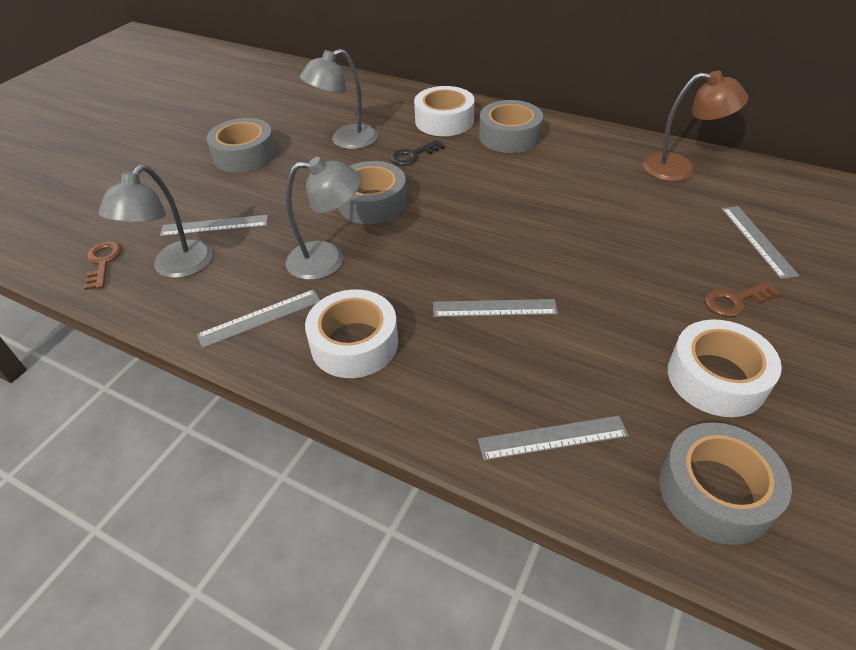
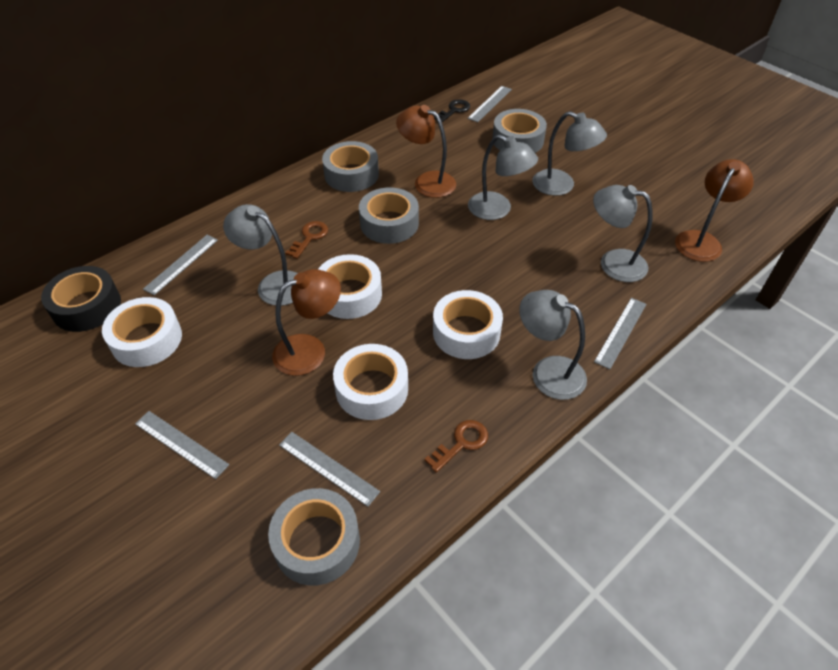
black tape: none = 0 -> [41,266,121,332] = 1
brown lamp: [643,71,748,182] = 1 -> [272,269,341,376] [396,105,456,198] [675,159,754,262] = 3
grey lamp: [98,165,213,278] [285,157,361,280] [300,49,378,149] = 3 -> [223,204,298,306] [468,135,538,220] [519,290,587,400] [532,111,607,196] [593,185,653,282] = 5
white tape: [305,289,398,378] [414,86,475,136] [668,319,782,417] = 3 -> [102,297,182,367] [318,254,382,319] [333,344,408,420] [433,290,503,359] = 4

